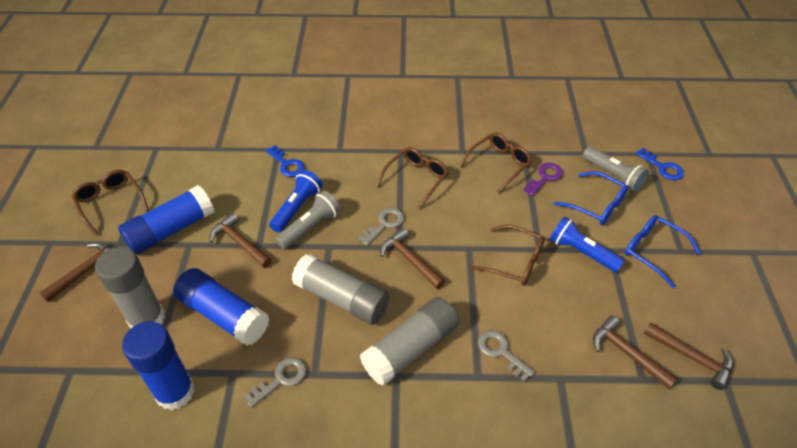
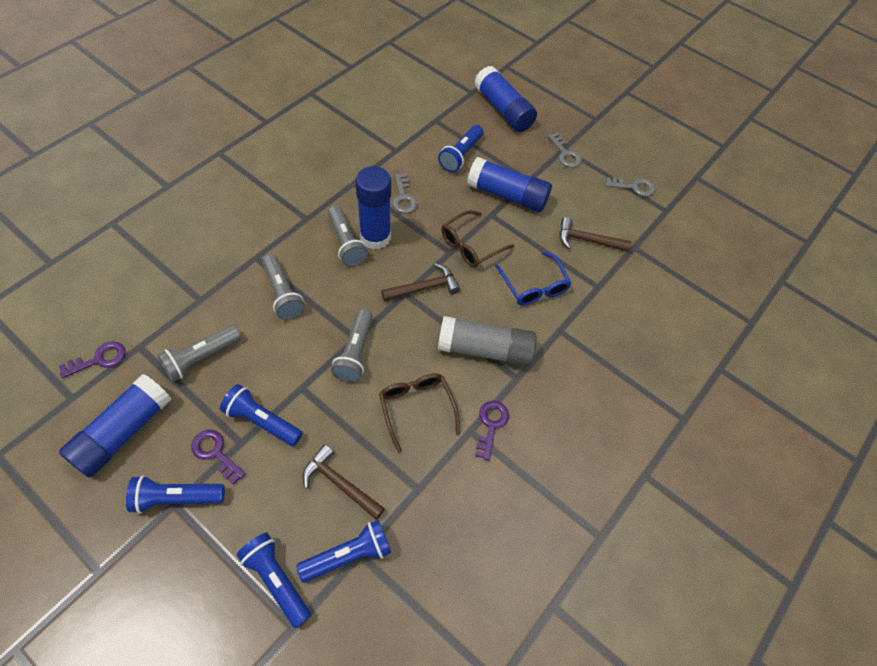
blue flashlight: [269,170,323,233] [550,217,625,273] = 2 -> [126,475,225,514] [220,384,303,446] [236,533,311,628] [296,520,391,583] [438,125,483,172] = 5
blue glasses: [554,171,628,225] [625,215,701,288] = 2 -> [495,251,571,306] = 1
blue glue stick: [118,185,214,255] [122,321,195,411] [173,268,269,346] = 3 -> [59,374,172,478] [355,166,391,250] [467,157,552,212] [474,66,537,132] = 4
blue key: [265,145,305,177] [635,148,684,180] = 2 -> none = 0
brown glasses: [71,170,149,235] [377,147,449,209] [459,133,532,193] [470,225,545,286] = 4 -> [379,373,460,453] [441,210,514,267] = 2
brown hammer: [40,242,111,302] [209,213,272,268] [380,228,445,289] [593,315,678,389] [644,323,733,390] = 5 -> [302,444,385,520] [381,263,460,302] [560,217,632,252] = 3
grey flashlight: [275,191,341,249] [583,147,649,192] = 2 -> [158,325,241,382] [262,254,305,320] [328,206,368,266] [331,309,373,382] = 4
grey glue stick: [95,247,165,328] [292,253,390,325] [360,297,459,386] = 3 -> [438,316,536,367] = 1
purple key: [524,163,563,196] = 1 -> [59,341,126,378] [191,430,246,484] [475,401,509,461] = 3

